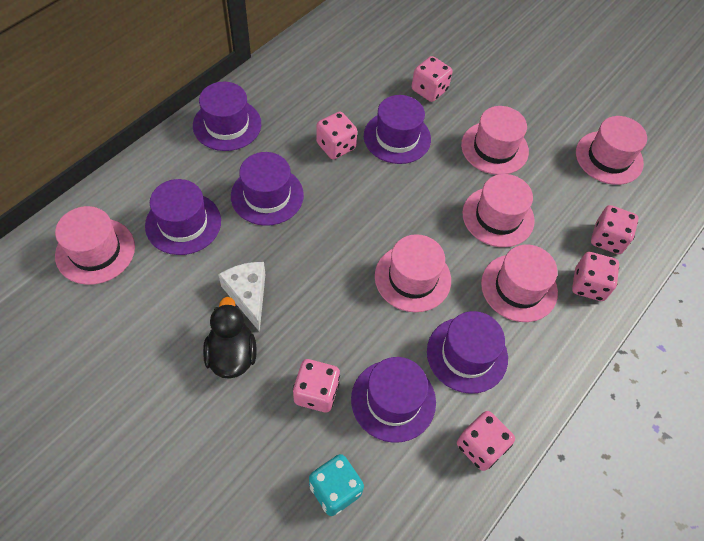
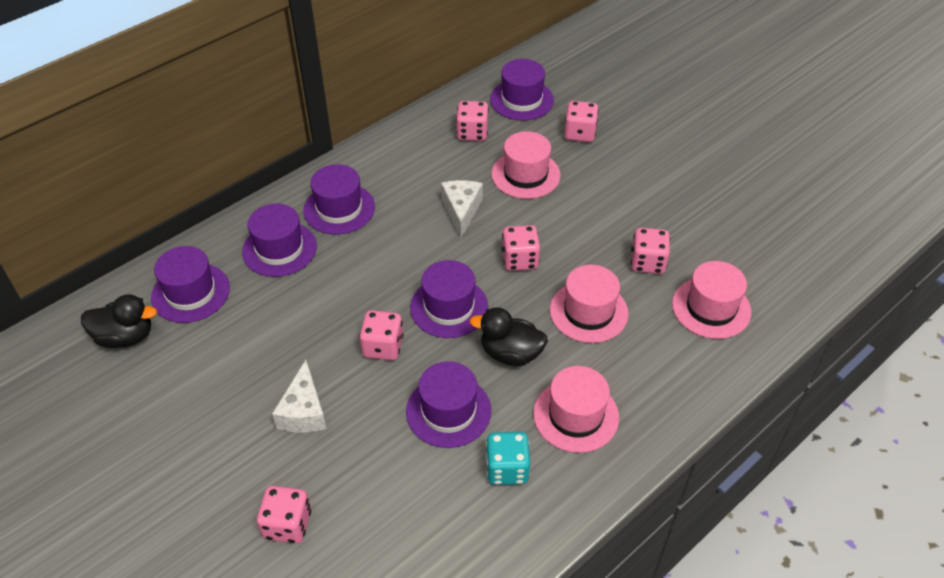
black duck: [203,297,257,379] = 1 -> [81,294,157,348] [469,307,548,366] = 2
pink hat: [55,206,135,285] [375,234,451,312] [461,106,529,175] [462,174,535,247] [481,245,558,322] [576,116,647,185] = 6 -> [491,131,561,199] [533,366,619,453] [550,265,629,343] [672,261,751,339] = 4
white cheese: [218,262,266,332] = 1 -> [272,360,327,433] [441,180,483,238] = 2

